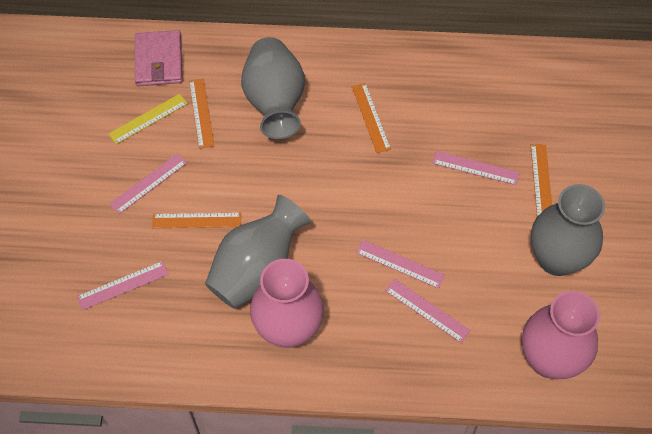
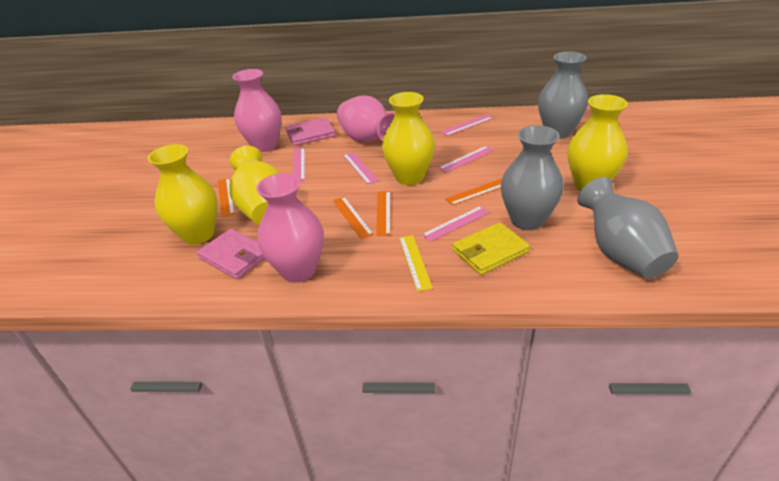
pink vase: [250,259,324,348] [522,291,600,379] = 2 -> [232,69,282,152] [256,173,324,283] [337,96,395,142] = 3
pink wallet: [135,30,182,86] = 1 -> [197,229,265,279] [286,117,336,146] = 2
yellow vase: none = 0 -> [148,144,218,245] [230,146,280,225] [382,92,435,185] [567,94,628,191] = 4
yellow wallet: none = 0 -> [453,222,530,275] = 1

